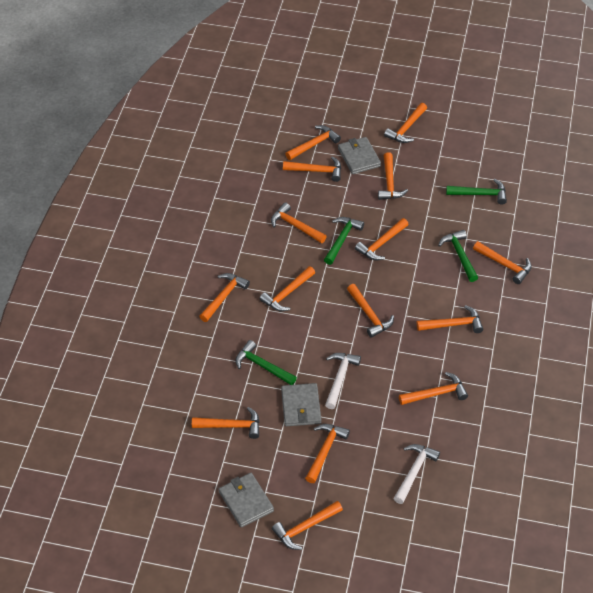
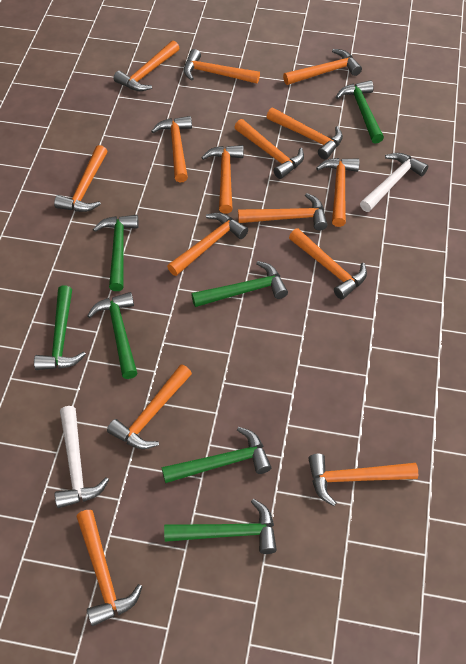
green hammer: [235,340,297,385] [324,217,364,265] [438,230,478,282] [446,179,507,205] = 4 -> [34,285,86,370] [87,292,137,379] [93,215,139,291] [162,427,271,483] [164,499,277,554] [191,261,288,307] [336,80,384,143] = 7
grey wallet: [219,473,274,527] [281,383,321,426] [338,137,381,174] = 3 -> none = 0

